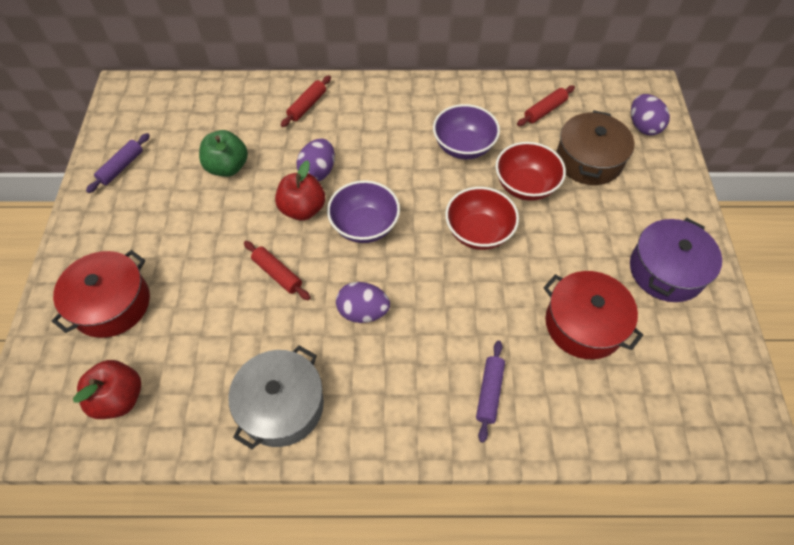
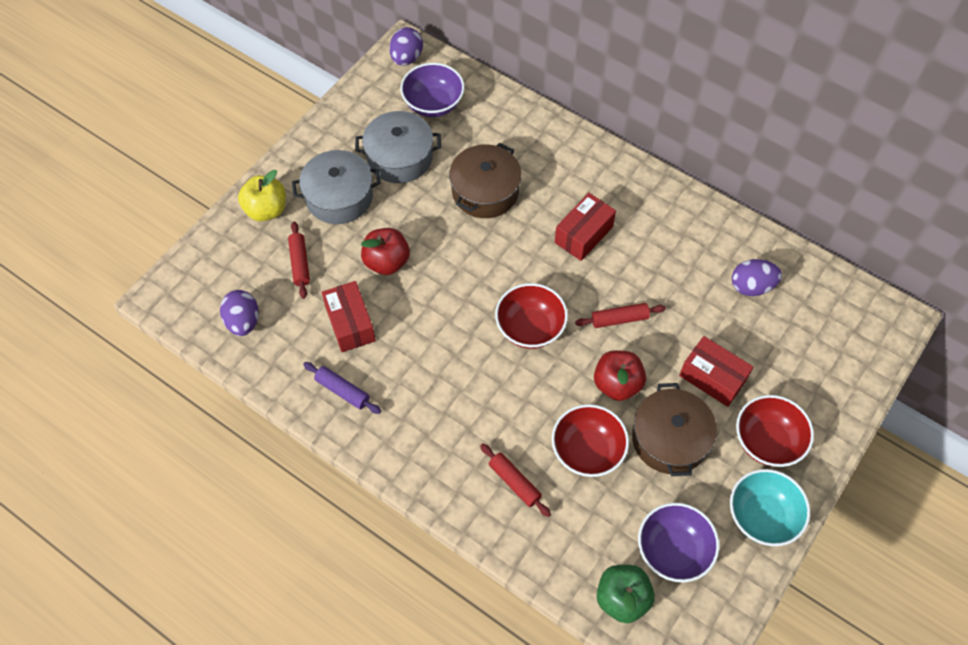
brown pot: [556,110,634,185] = 1 -> [449,143,522,218] [632,383,717,476] = 2
grey pot: [228,345,324,449] = 1 -> [292,150,381,224] [355,111,441,183] = 2
purple pot: [630,218,722,302] = 1 -> none = 0
purple rolling pin: [86,133,150,193] [476,341,505,443] = 2 -> [303,362,381,414] = 1
red bowl: [445,187,519,250] [496,142,566,201] = 2 -> [495,283,568,349] [552,404,629,477] [736,395,814,467] = 3
red box: none = 0 -> [322,281,376,352] [555,193,616,261] [679,336,753,407] = 3
red pot: [52,250,150,338] [543,271,643,359] = 2 -> none = 0
turquoise bowl: none = 0 -> [730,469,810,546] = 1
yellow apple: none = 0 -> [238,170,286,221] = 1

